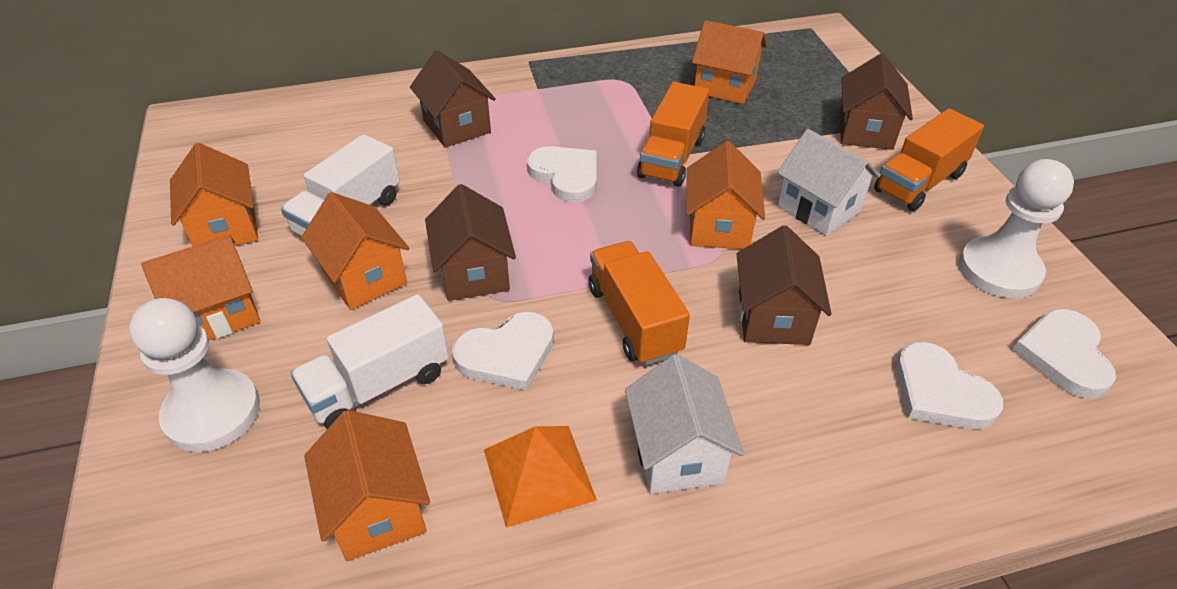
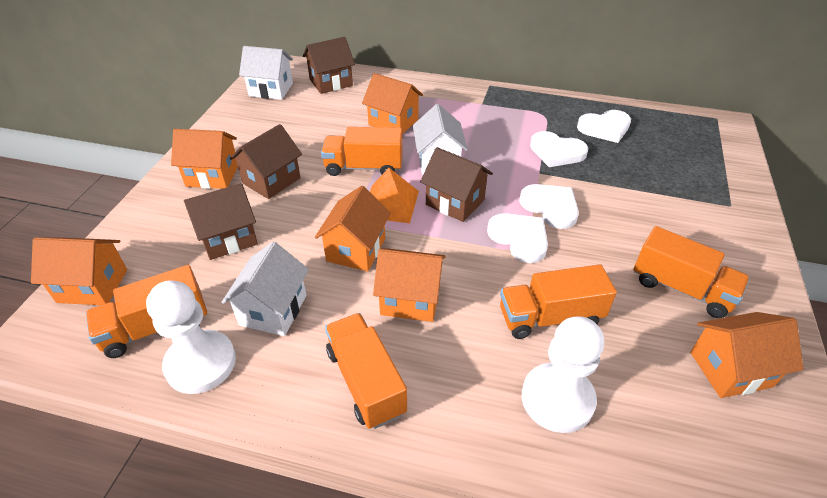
orange truck: [589,241,690,365] [637,82,709,187] [874,109,984,211] = 3 -> [86,265,207,358] [321,127,403,176] [325,313,407,429] [500,264,617,339] [633,226,750,318] = 5
white house: [625,354,744,494] [777,129,880,236] = 2 -> [221,242,309,336] [239,46,293,100] [413,104,468,175] = 3
white truck: [281,134,400,236] [291,294,449,429] = 2 -> none = 0

